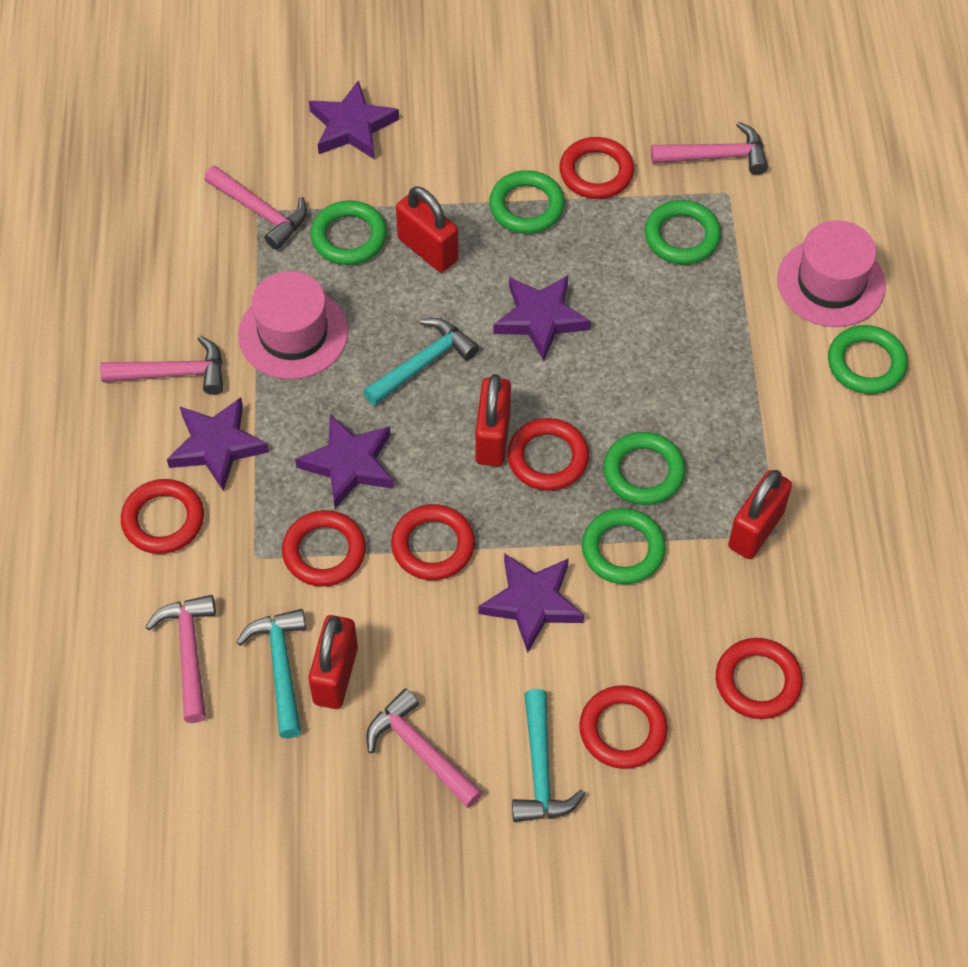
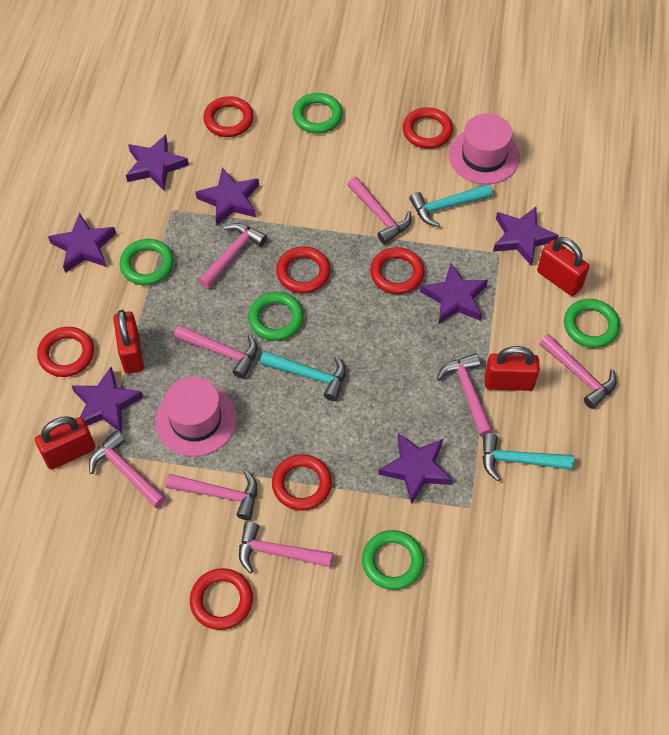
green ring: [310,200,387,265] [489,170,565,234] [582,508,666,584] [603,432,685,505] [645,200,721,264] [828,325,908,394] = 6 -> [120,239,174,285] [248,292,304,341] [292,93,343,134] [362,530,424,590] [564,299,620,348] = 5
pink hammer: [100,336,223,395] [145,595,216,723] [204,166,307,250] [366,689,483,808] [651,122,768,175] = 5 -> [89,431,166,508] [166,470,258,520] [174,325,257,379] [198,223,267,289] [239,521,333,573] [347,177,411,244] [437,353,493,437] [539,334,617,409] = 8
purple star: [167,397,269,491] [295,414,394,509] [309,80,399,159] [479,553,584,653] [493,275,591,361] = 5 -> [48,213,116,273] [71,367,143,433] [126,134,189,191] [196,168,259,225] [378,433,453,504] [420,263,488,324] [493,207,559,266] = 7

